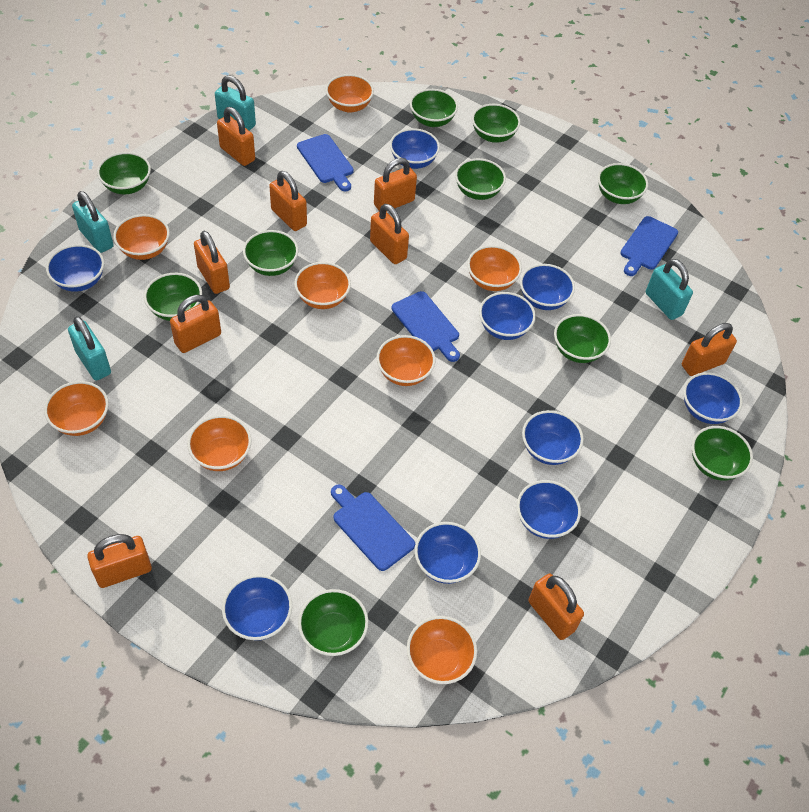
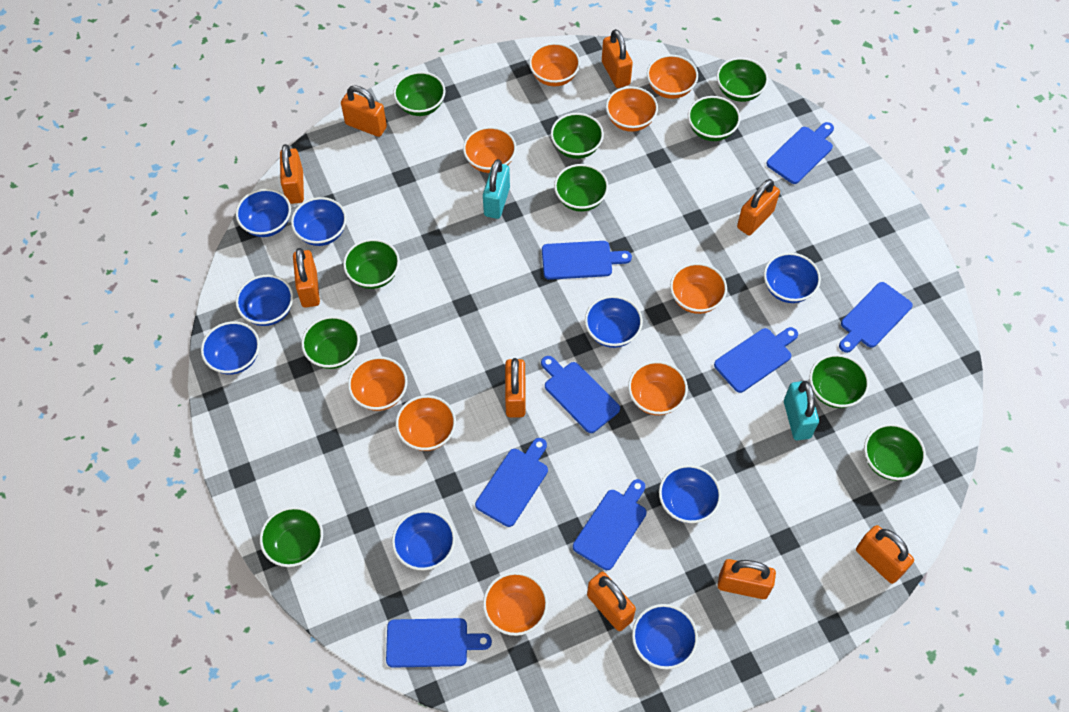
blue cutting board: [297,134,354,191] [331,484,415,571] [392,291,460,362] [620,216,678,276] = 4 -> [386,618,492,668] [475,438,548,527] [541,356,620,433] [542,241,632,280] [573,479,647,570] [714,327,798,393] [766,122,834,184] [839,282,913,353] = 8
orange bowl: [44,381,109,436] [113,214,170,260] [187,415,252,471] [294,262,351,309] [326,74,374,113] [377,335,436,386] [407,616,477,684] [467,245,522,291] = 8 -> [348,356,408,411] [396,395,456,451] [463,127,516,173] [483,572,548,636] [529,43,580,86] [606,86,658,132] [628,361,688,415] [647,55,698,99] [670,263,727,314] = 9
turquoise padlock: [68,316,111,381] [72,191,114,253] [215,75,256,131] [646,259,693,320] = 4 -> [483,159,510,219] [784,381,819,440] = 2

